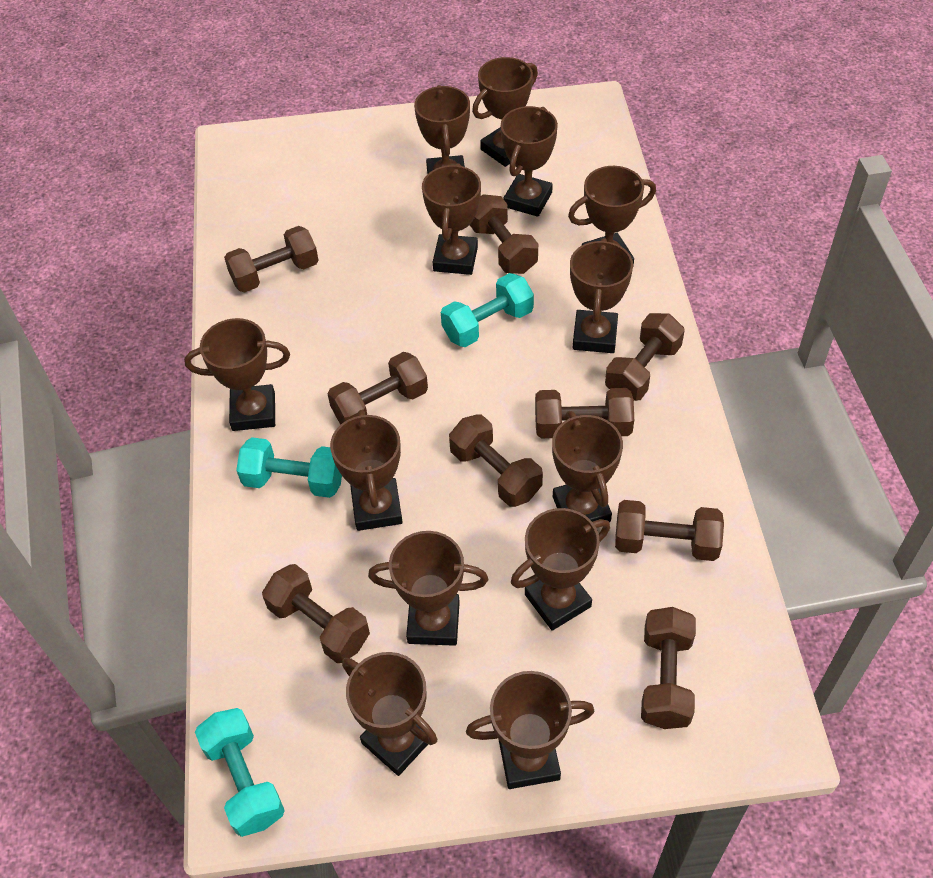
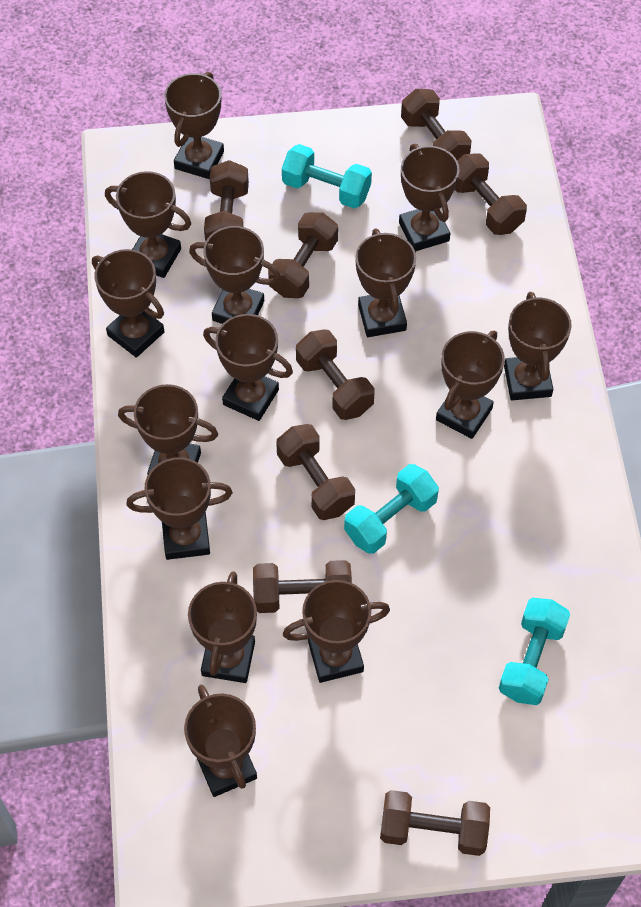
brown dumbbell: [224,226,318,292] [262,564,370,663] [328,352,428,424] [449,414,543,507] [470,195,538,274] [535,388,634,438] [605,313,685,401] [615,500,724,561] [641,607,696,729] = 9 -> [204,160,249,242] [253,560,352,613] [268,212,338,298] [276,424,355,520] [296,329,375,420] [380,790,490,856] [401,89,472,161] [455,153,527,235] = 8
brown trophy: [184,318,290,431] [330,410,403,531] [342,652,437,776] [368,531,488,646] [414,85,470,174] [422,163,481,275] [466,671,595,789] [472,57,538,167] [501,106,558,217] [511,508,610,631] [552,411,623,522] [568,166,656,266] [570,238,633,353] = 13 -> [92,249,164,358] [105,171,191,278] [118,384,218,474] [126,457,233,560] [164,72,224,179] [184,685,257,797] [188,571,257,683] [189,226,281,324] [203,314,293,421] [283,580,390,683] [355,229,416,337] [399,144,460,251] [436,331,505,439] [504,292,572,400] = 14

